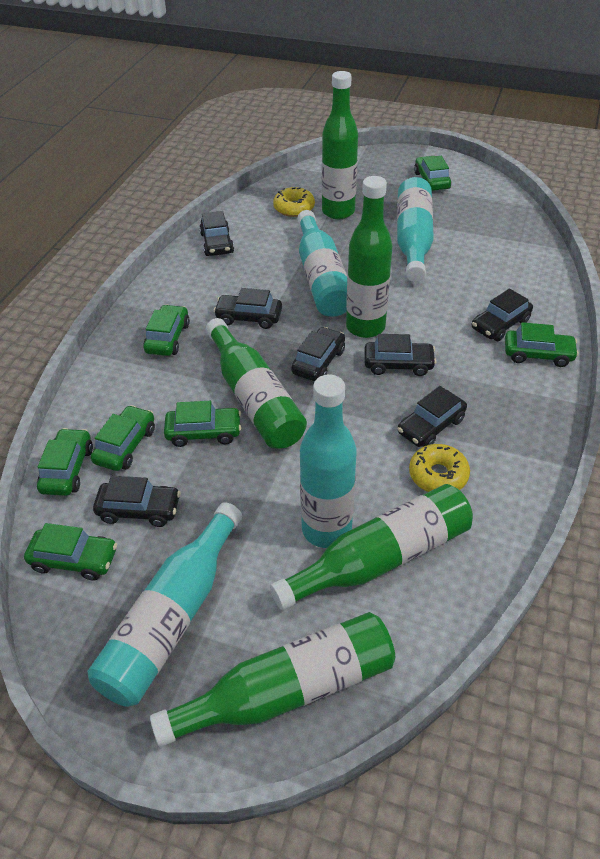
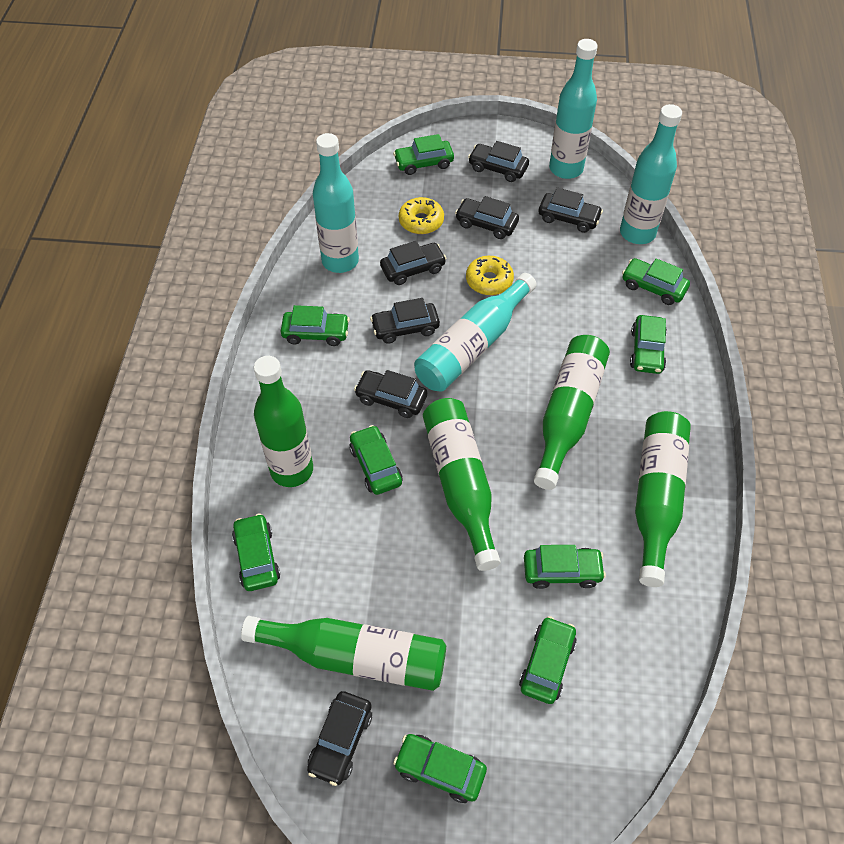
green car: [24,523,117,581] [37,428,93,496] [91,405,155,471] [143,304,190,356] [164,401,241,447] [414,156,451,191] [505,322,579,367] = 7 -> [232,513,280,591] [281,305,350,346] [350,425,403,495] [393,134,454,175] [393,734,487,803] [519,616,577,704] [524,545,606,589] [622,258,690,305] [630,315,667,374] = 9

